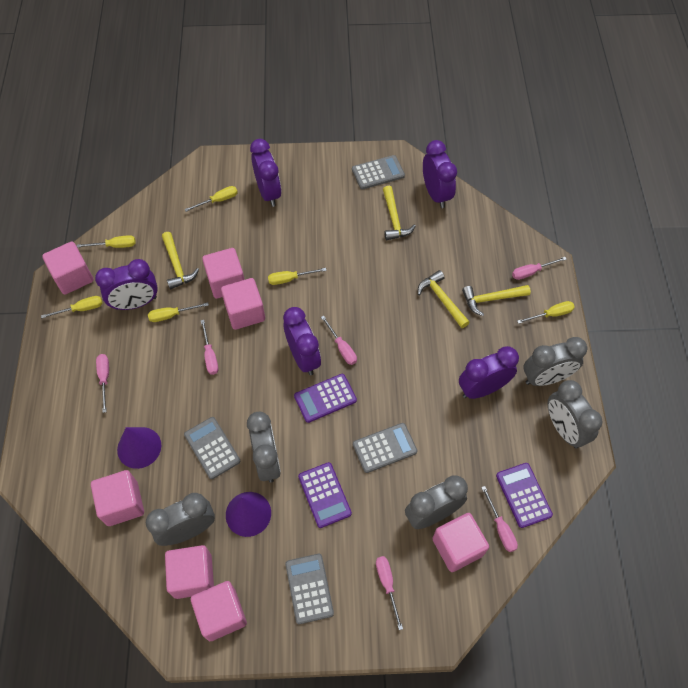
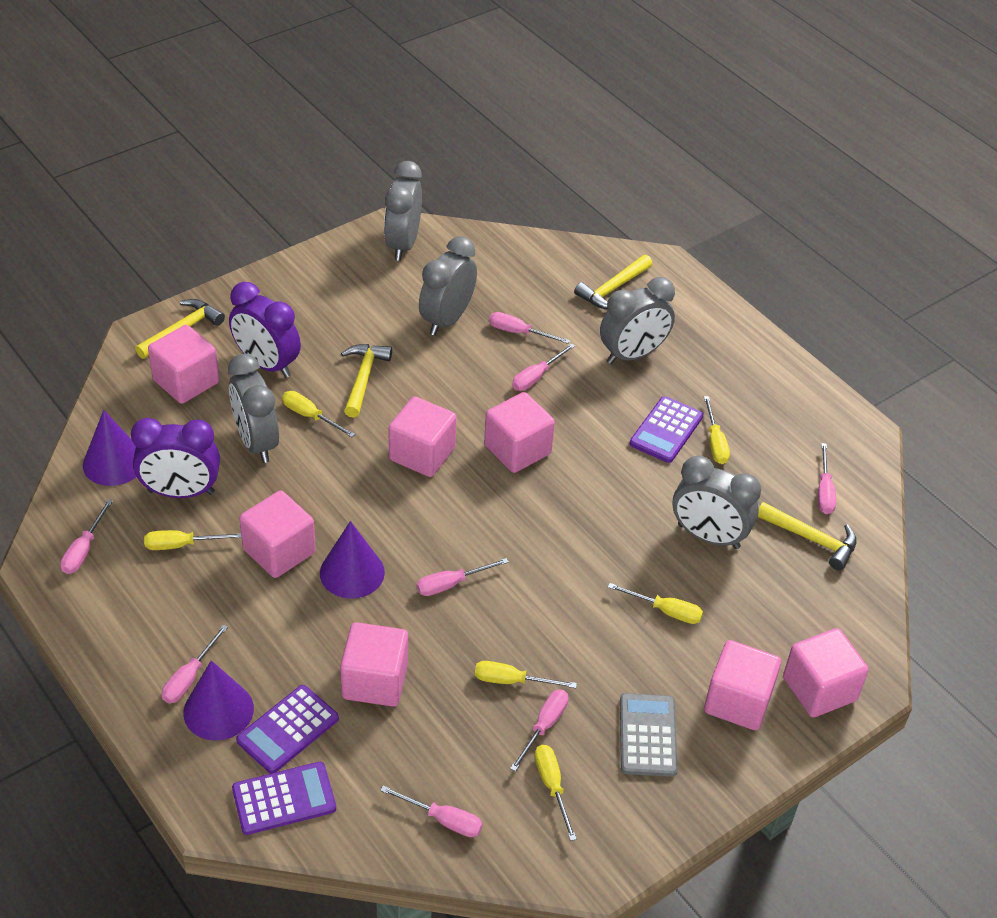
grey calculator: [184,417,240,479] [285,554,334,624] [352,155,405,190] [353,423,417,473] = 4 -> [620,693,678,777] = 1
pink screwdriver: [96,354,109,413] [201,320,218,375] [321,315,357,365] [376,556,403,630] [481,486,518,552] [512,257,567,280] = 6 -> [61,499,113,574] [162,625,228,703] [380,785,483,837] [417,558,509,596] [489,312,570,344] [510,690,568,772] [512,343,575,391] [818,443,836,514] = 8
purple clock: [95,259,158,310] [250,139,281,207] [283,307,321,375] [423,140,457,208] [459,346,519,399] = 5 -> [131,418,220,498] [229,282,301,378] = 2
purple cone: [117,427,161,469] [226,492,271,537] = 2 -> [83,410,136,486] [183,660,254,741] [320,521,385,599] = 3

